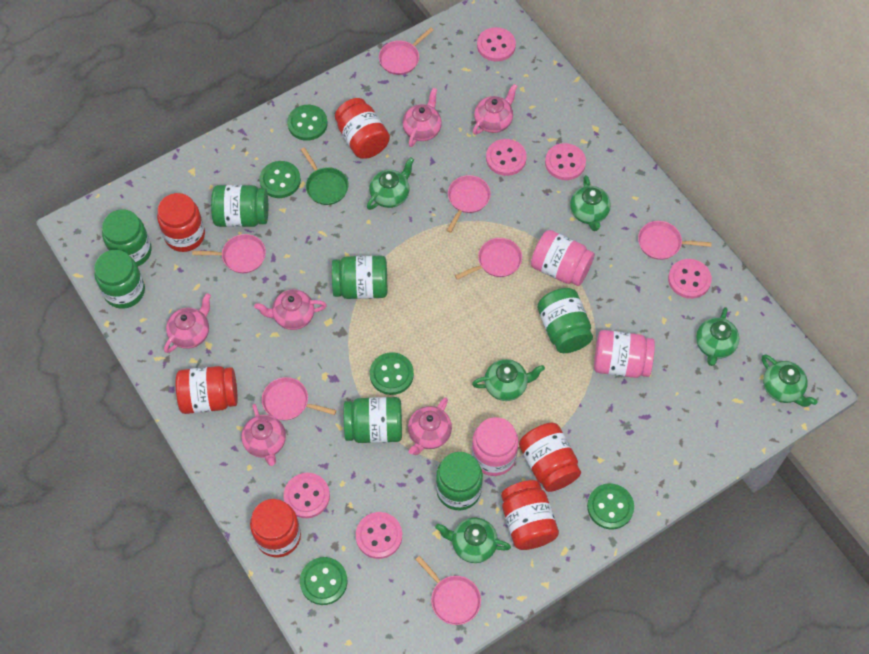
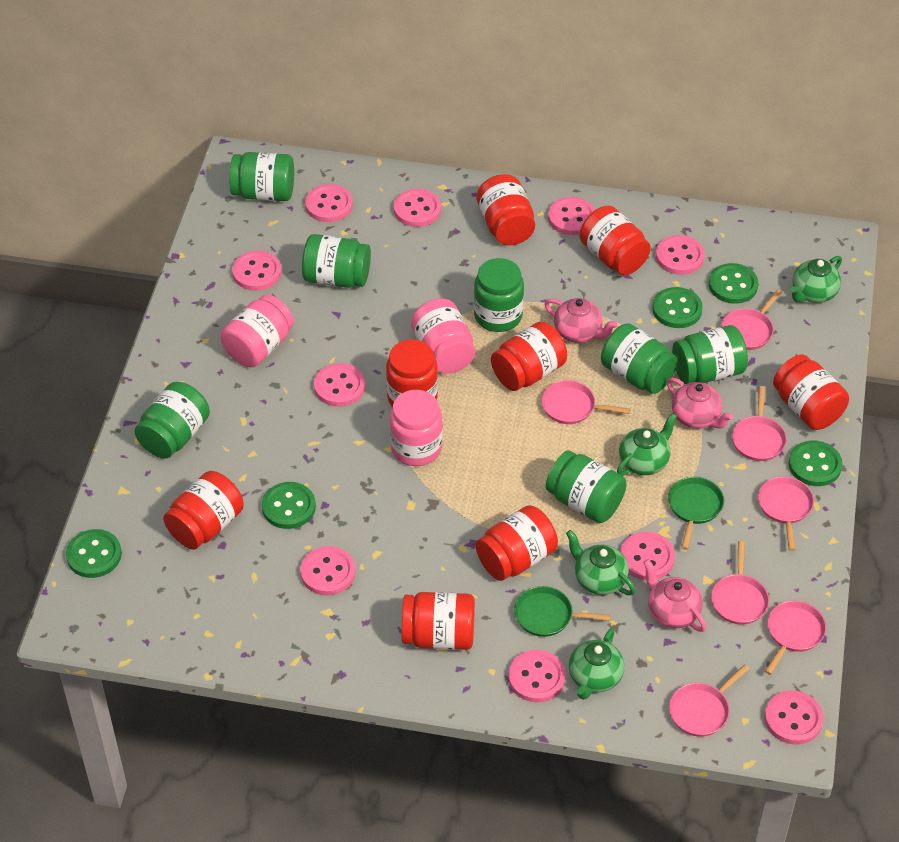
green pan: [301,147,349,205] = 1 -> [514,586,611,637] [668,477,724,550] = 2
green teapot: [367,157,414,210] [435,518,511,563] [472,359,545,401] [570,175,611,231] [696,307,739,366] [762,354,817,407] = 6 -> [566,530,635,595] [569,628,624,700] [617,413,677,476] [791,256,842,303] = 4
pink button: [283,473,330,518] [356,512,402,559] [477,27,516,61] [486,139,527,176] [545,143,586,180] [668,259,712,299] = 6 -> [232,251,281,291] [300,546,356,595] [305,184,353,222] [314,363,365,407] [394,189,441,227] [508,650,566,702] [548,197,595,235] [620,532,675,580] [656,235,705,275] [764,690,823,745] = 10
pink teapot: [164,293,211,353] [241,404,286,466] [254,289,327,330] [402,88,442,147] [408,397,452,455] [473,84,518,135] = 6 -> [544,298,617,343] [643,559,706,632] [667,378,733,428] = 3
red jar: [157,193,205,252] [176,366,237,414] [250,499,301,558] [335,98,390,159] [501,480,559,550] [519,422,581,492] = 6 -> [163,471,244,550] [386,339,438,407] [402,592,475,650] [476,505,558,581] [477,174,535,245] [491,321,567,391] [580,205,651,275] [773,354,849,430] = 8

